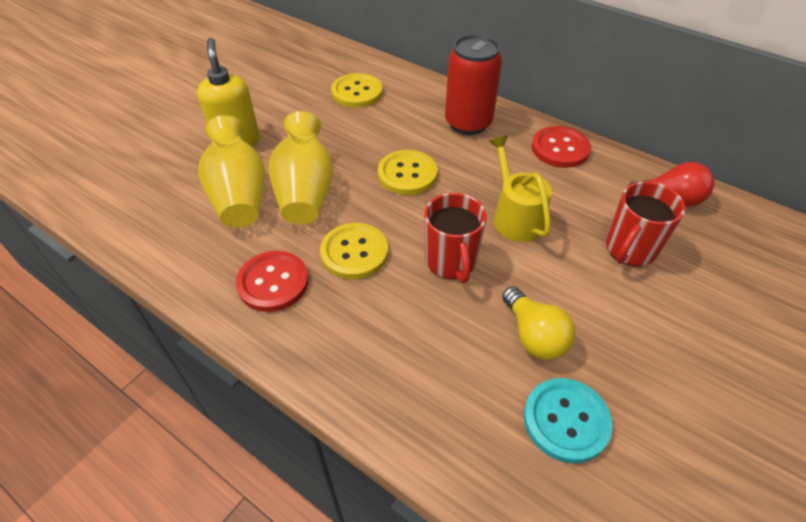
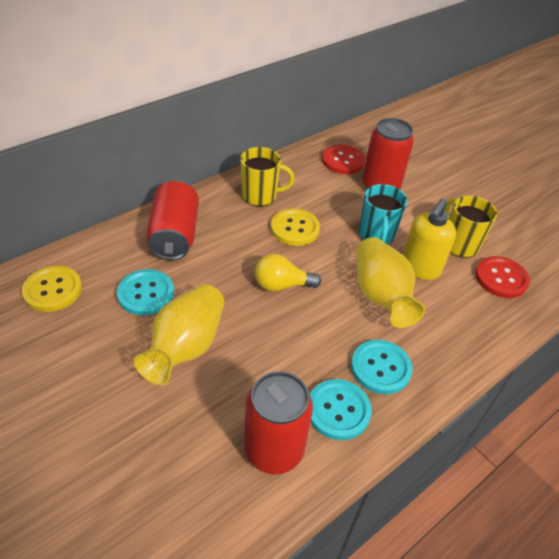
red can: [445,34,502,135] = 1 -> [146,180,199,260] [244,371,313,474] [362,118,414,189] = 3
red light bulb: [628,162,714,206] = 1 -> none = 0
red mug: [424,193,487,283] [606,181,685,267] = 2 -> none = 0
turquoise button: [524,378,613,463] = 1 -> [117,269,174,315] [310,379,372,440] [351,340,413,394] = 3
turquoise mug: none = 0 -> [359,184,407,245] = 1
yellow button: [320,223,388,279] [331,73,383,108] [378,150,438,195] = 3 -> [22,266,82,312] [271,208,320,246] = 2
yellow mug: none = 0 -> [240,147,295,206] [445,196,497,258] = 2
yellow watering can: [489,136,552,242] = 1 -> none = 0

